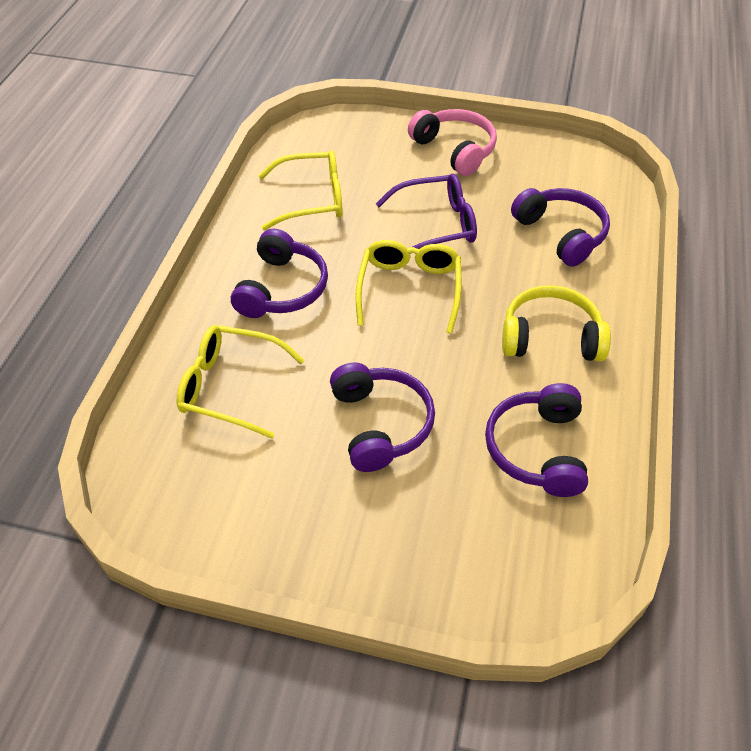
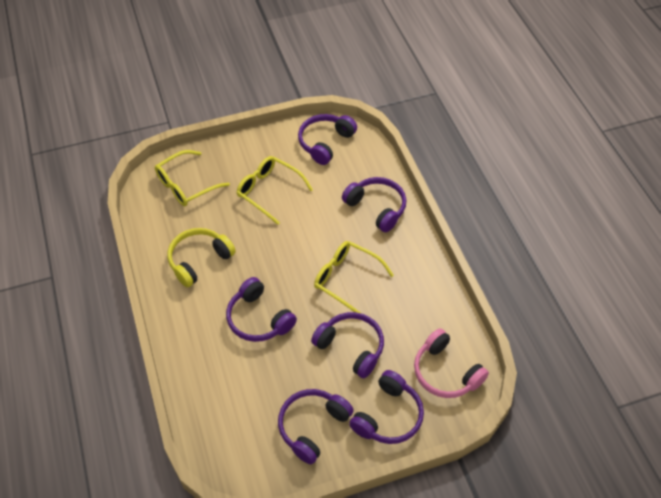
purple glasses: [376,174,477,254] = 1 -> none = 0
purple headphones: [231,229,328,318] [330,362,435,472] [485,383,588,497] [511,188,610,267] = 4 -> [226,277,297,342] [278,389,354,464] [298,114,357,165] [311,312,384,378] [342,177,406,232] [349,370,424,444] = 6

